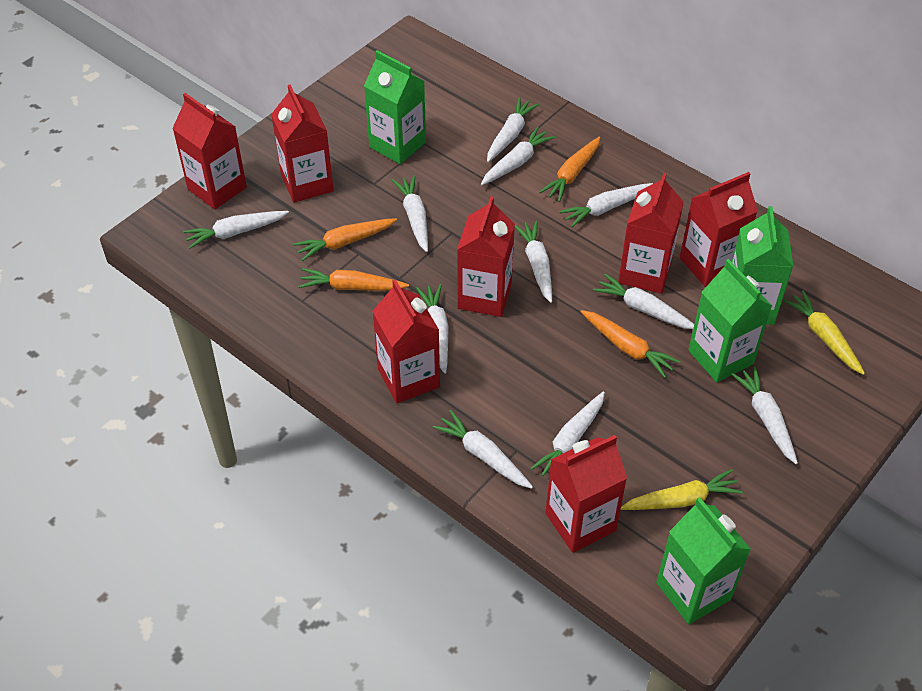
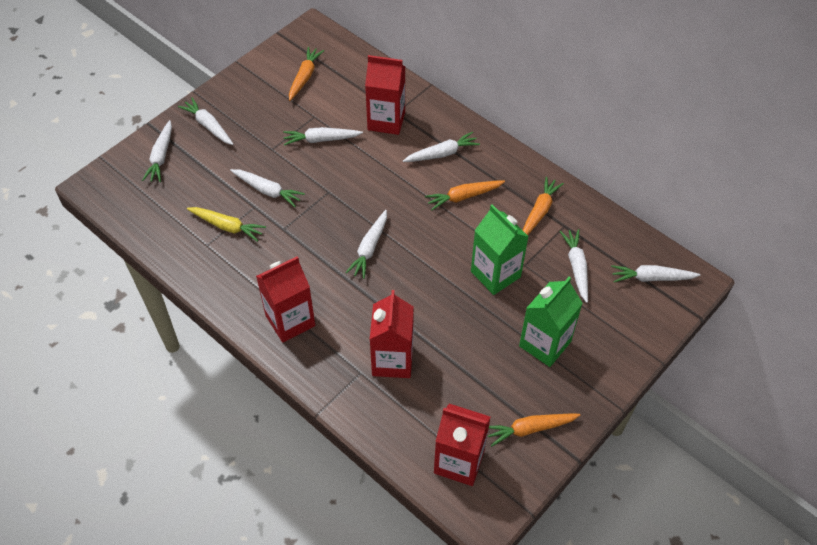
green carton: [364,50,426,164] [656,497,751,624] [688,259,772,382] [732,206,793,325] = 4 -> [471,204,529,295] [519,277,583,367] = 2
red carton: [172,93,247,209] [271,84,334,203] [372,279,440,403] [457,196,515,317] [545,435,627,553] [618,173,684,294] [680,172,758,287] = 7 -> [256,256,315,343] [365,55,406,135] [370,290,414,378] [434,404,491,486] = 4
white carrot: [183,211,289,249] [392,175,428,252] [416,284,449,374] [432,410,533,489] [481,126,555,185] [487,97,539,162] [515,221,552,303] [530,392,605,476] [559,183,653,228] [593,274,694,329] [731,367,798,464] = 11 -> [142,120,172,182] [178,97,233,145] [230,169,305,207] [283,127,363,146] [345,210,387,279] [403,132,480,162] [560,229,588,303] [611,265,700,282] = 8
yellow carrot: [620,469,743,510] [783,290,865,375] = 2 -> [187,207,266,242] = 1

